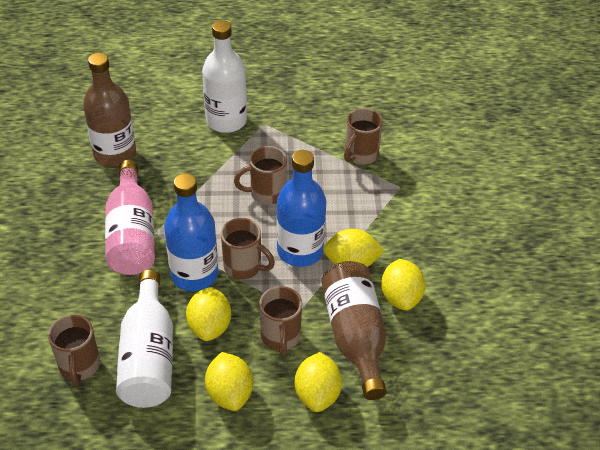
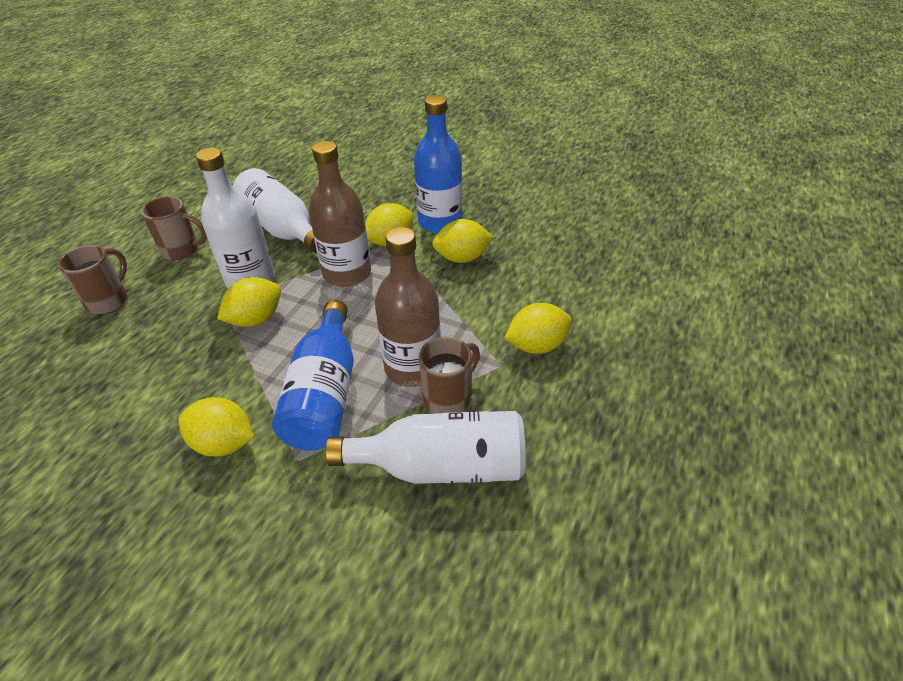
brown mug: [48,314,100,387] [221,218,275,280] [234,146,287,205] [259,286,302,356] [344,108,383,165] = 5 -> [58,245,127,314] [141,196,207,260] [419,337,480,414] = 3
pink bottle: [105,160,155,275] = 1 -> none = 0
white bottle: [116,270,173,408] [202,20,247,133] = 2 -> [196,148,275,289] [233,168,317,252] [326,411,526,484] = 3

